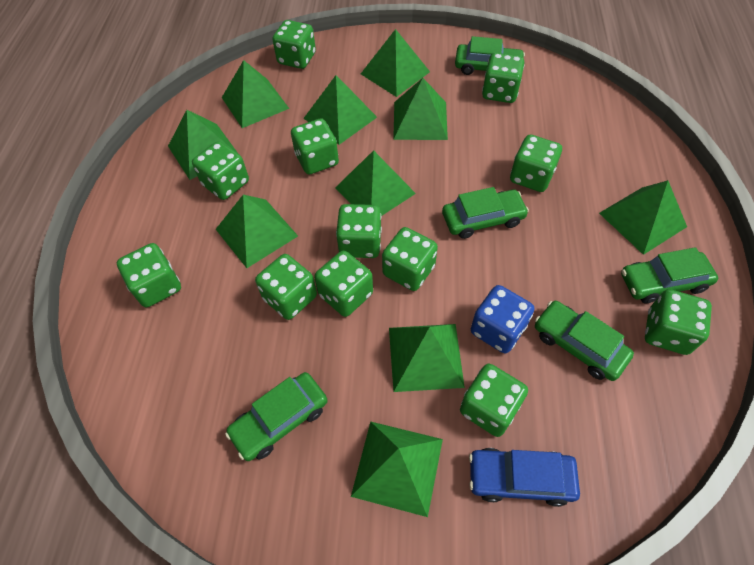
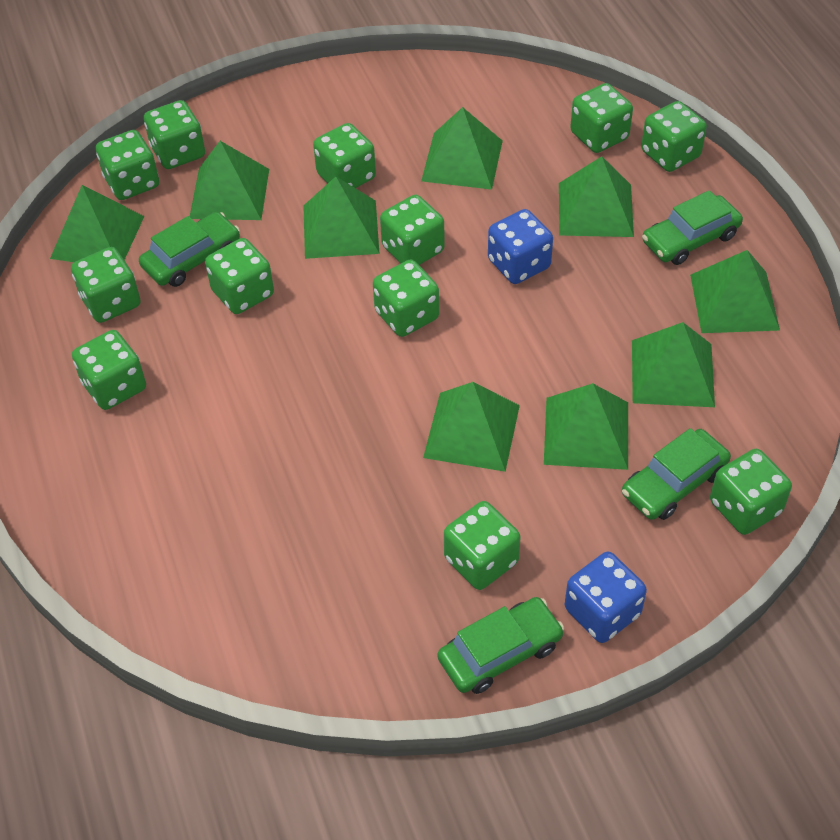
blue car: [469,448,580,507] = 1 -> none = 0
blue dice: [471,285,534,353] = 1 -> [488,209,553,284] [565,552,647,643] = 2
green car: [225,372,328,461] [442,187,529,239] [455,36,525,75] [535,301,634,381] [621,247,718,304] = 5 -> [139,212,240,287] [438,597,564,694] [622,428,731,520] [642,190,743,265] = 4
green pyramid: [168,110,238,180] [216,195,298,268] [222,60,289,128] [304,75,377,145] [335,150,416,216] [351,421,443,517] [361,29,430,97] [389,324,465,392] [393,78,448,140] [599,180,687,255] = 10 -> [50,185,144,262] [190,141,269,220] [303,177,380,259] [421,107,503,190] [423,382,520,472] [544,383,628,470] [559,156,634,237] [632,322,715,407] [690,250,780,333] = 9

